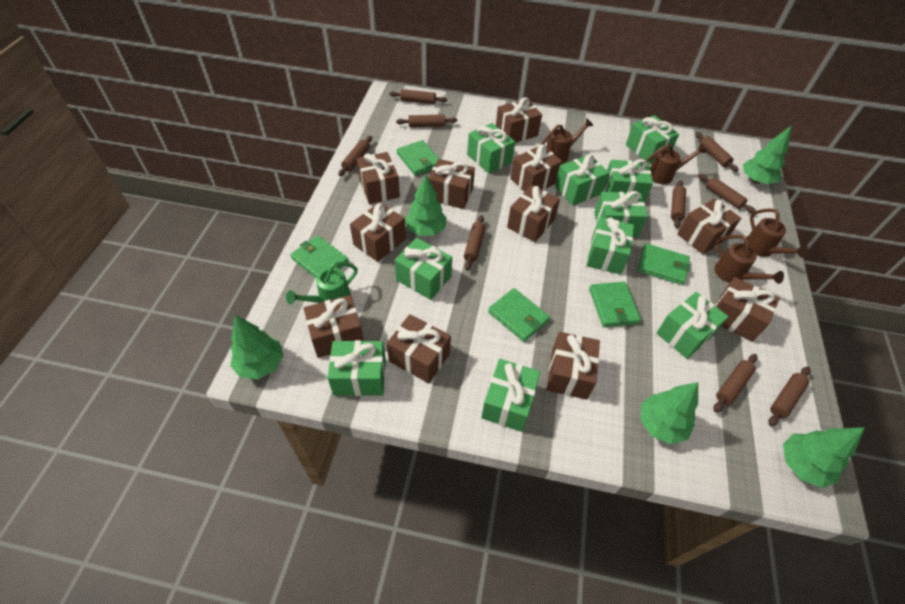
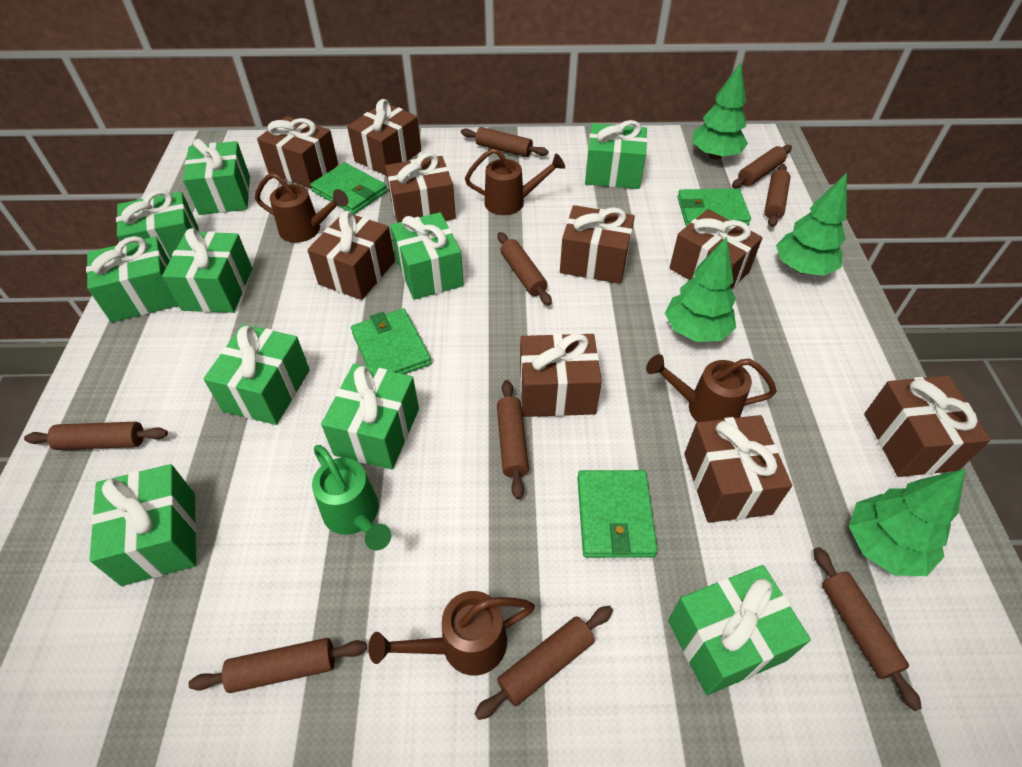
brown gift: [304,295,364,358] [350,202,406,262] [357,152,400,204] [387,314,451,383] [428,159,475,209] [496,97,542,142] [507,185,560,242] [510,144,563,192] [547,332,600,400] [677,199,741,254] [715,277,780,342] = 11 -> [257,116,338,188] [307,211,395,300] [347,99,421,176] [385,153,456,223] [520,333,602,417] [560,205,635,284] [670,209,763,289] [684,415,792,523] [864,376,991,477] = 9
green tree: [230,315,284,379] [405,174,447,236] [640,382,698,444] [743,125,792,184] [783,427,865,488] = 5 -> [665,237,736,342] [692,62,748,160] [776,173,847,276] [849,469,965,576] = 4
green wallet: [290,235,349,278] [397,140,439,176] [488,288,550,342] [589,282,641,327] [637,243,690,285] = 5 -> [310,162,387,214] [351,308,431,374] [577,470,658,558] [677,188,751,226] = 4

